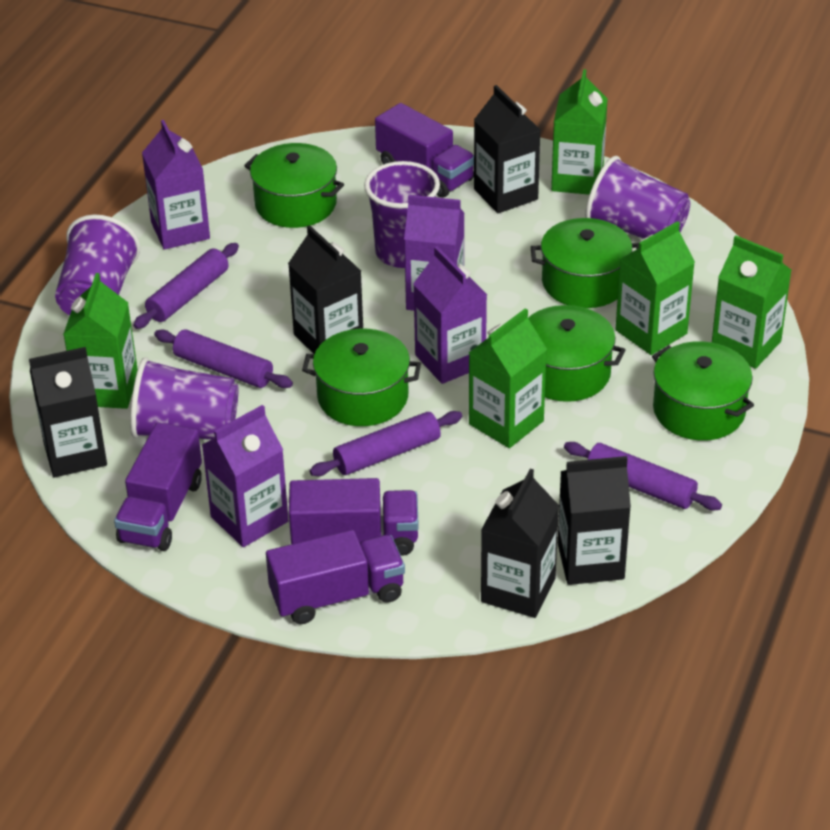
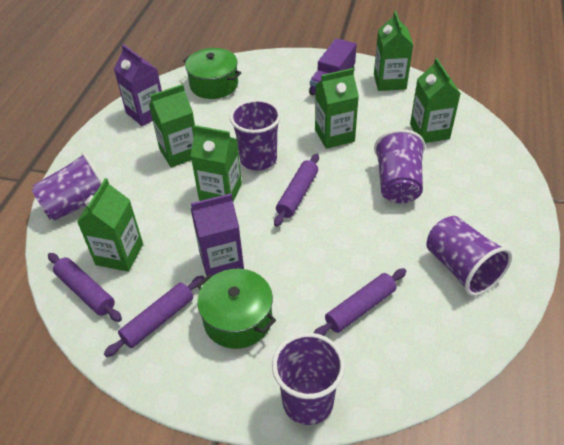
black carton: [29,347,107,477] [288,225,363,354] [474,85,540,213] [481,469,559,618] [558,456,631,585] = 5 -> none = 0
green carton: [63,273,138,409] [469,308,547,448] [551,69,608,195] [616,221,695,355] [712,235,791,369] = 5 -> [77,178,143,272] [149,84,195,168] [191,125,242,201] [315,68,359,149] [374,11,413,91] [410,58,461,143] = 6
green pot: [244,143,344,228] [302,329,421,426] [528,305,626,402] [531,218,639,308] [652,341,754,441] = 5 -> [183,48,241,99] [197,269,276,349] = 2
purple carton: [142,120,210,250] [202,405,288,547] [404,195,465,311] [413,246,487,384] = 4 -> [114,44,162,126] [191,193,244,276] = 2
purple cup: [55,215,140,316] [130,357,238,440] [364,161,440,268] [585,156,690,239] = 4 -> [32,152,103,221] [230,99,281,170] [272,333,345,425] [374,129,425,204] [426,216,512,296] = 5
purple truck: [114,422,202,551] [266,530,405,624] [289,478,419,556] [375,103,474,198] = 4 -> [309,38,357,95] = 1

